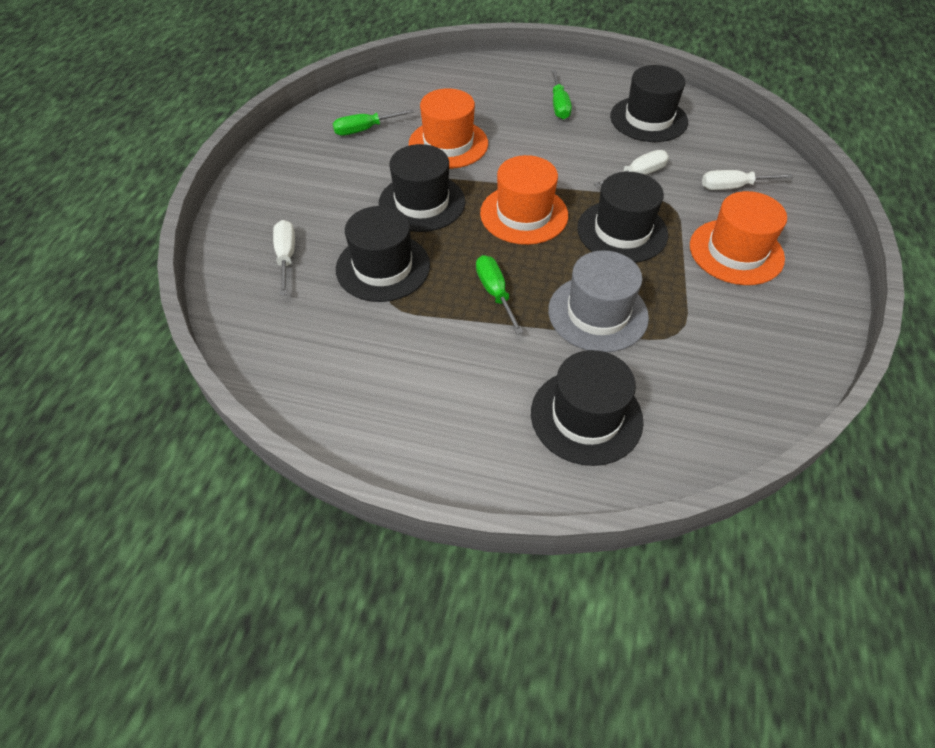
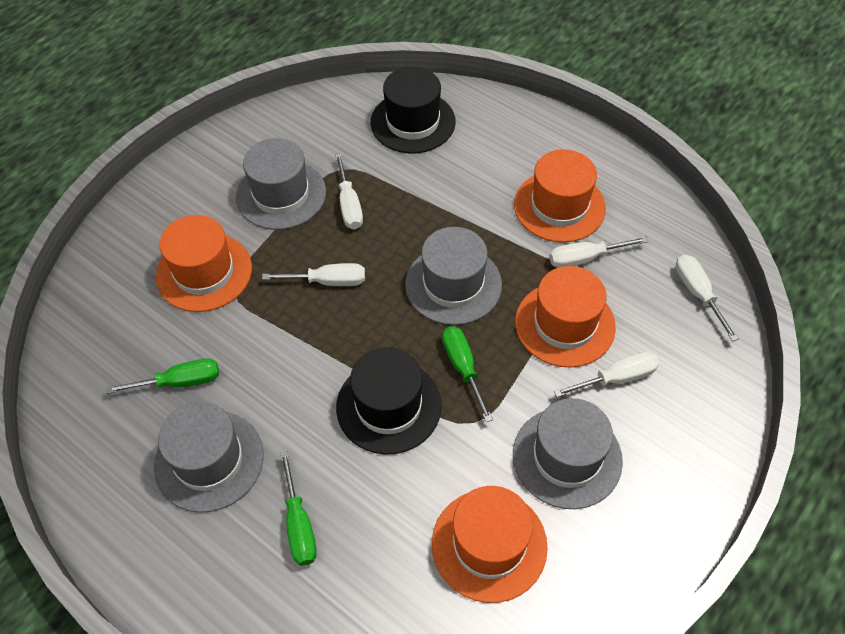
black hat: [336,206,430,302] [379,144,465,232] [531,350,644,466] [577,172,668,263] [610,65,688,142] = 5 -> [336,347,442,455] [371,67,455,153] = 2
grey hat: [548,250,649,352] = 1 -> [154,402,264,513] [236,138,326,230] [405,227,502,325] [513,398,623,509] = 4
orange hat: [409,88,488,169] [480,155,568,245] [690,191,787,285] = 3 -> [156,215,252,312] [432,486,548,603] [514,149,606,242] [515,266,616,367] = 4
white screwdriver: [273,220,295,296] [594,150,669,188] [702,170,793,190] = 3 -> [262,263,365,286] [335,153,363,229] [549,237,648,268] [554,352,659,397] [676,255,739,342] = 5

